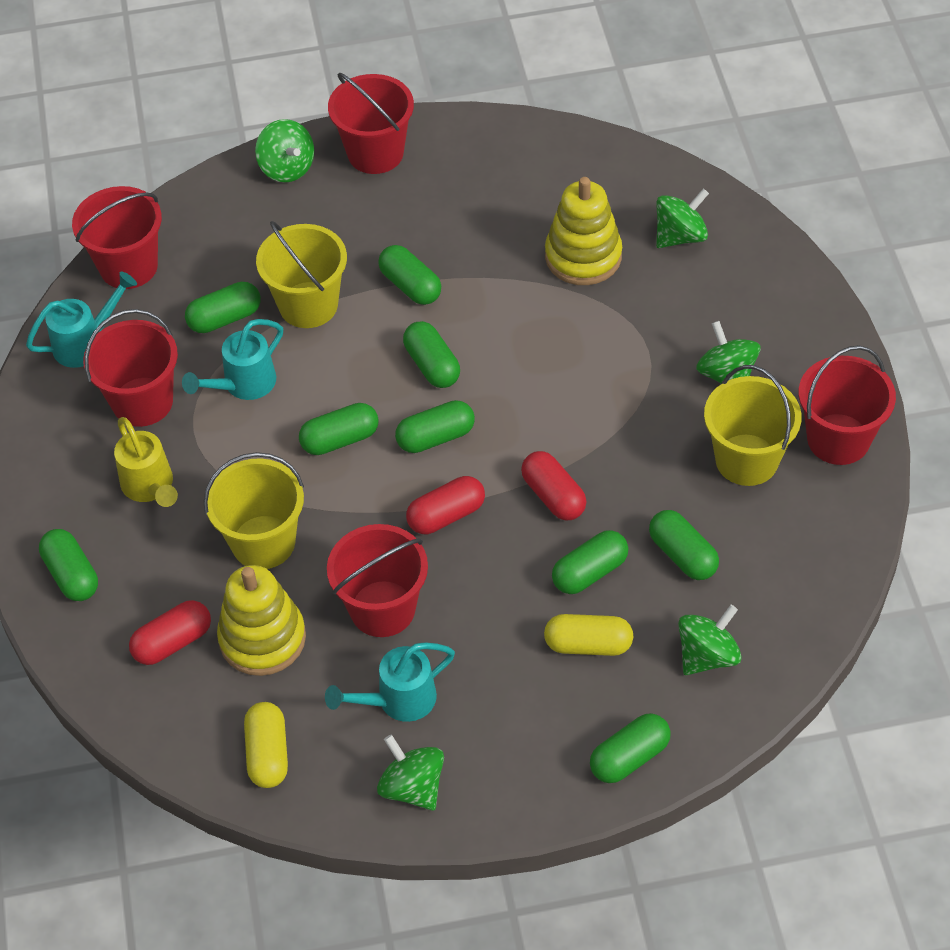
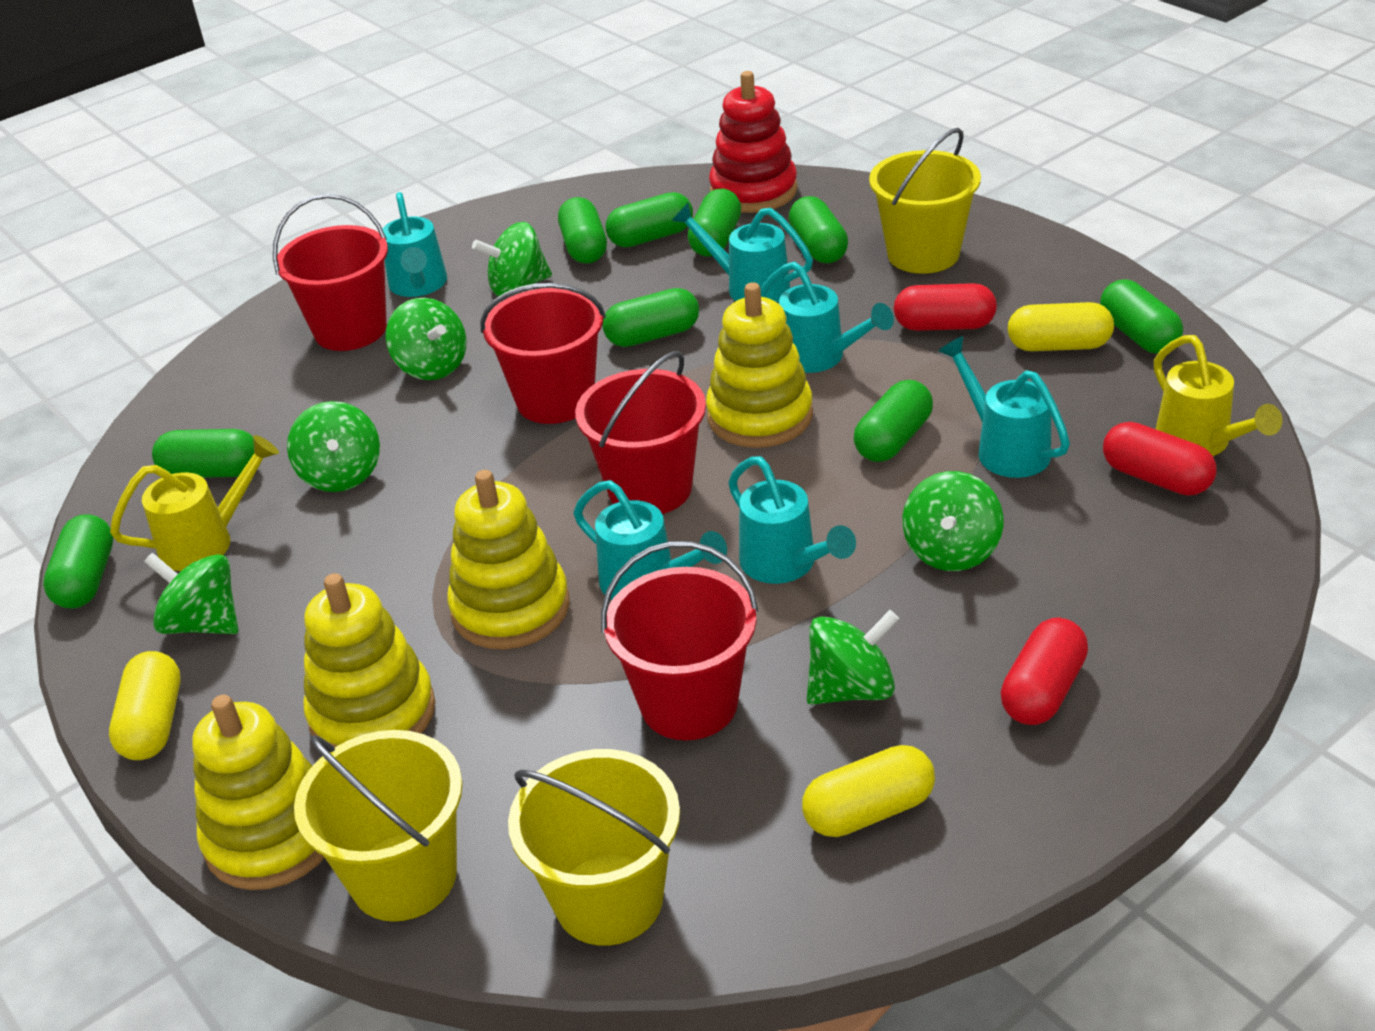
green spinning top: [255,119,314,183] [377,734,444,811] [656,189,709,248] [678,605,742,675] [696,321,761,383] = 5 -> [144,553,239,634] [287,401,380,492] [386,298,467,380] [472,222,552,296] [807,610,899,705] [902,471,1003,571] = 6
red bucket: [72,186,162,289] [83,309,178,427] [327,524,428,637] [328,73,414,174] [799,345,896,465] = 5 -> [273,194,388,351] [480,283,606,424] [575,351,706,514] [601,541,759,740] = 4
red stacking toy: none = 0 -> [709,71,798,213] = 1
turquoise watering can: [26,271,137,368] [182,319,283,400] [325,642,455,722] = 3 -> [383,192,447,297] [573,480,727,600] [671,202,813,302] [728,456,856,584] [761,262,894,373] [938,336,1070,478] = 6
yellow capsule: [244,702,288,788] [544,614,634,656] = 2 -> [109,651,181,760] [802,745,935,837] [1008,302,1114,351] = 3
yellow stacking toy: [217,565,306,676] [545,177,622,285] = 2 -> [192,695,325,890] [303,573,435,747] [447,470,570,650] [706,282,813,448] = 4
yellow watering can: [114,417,178,507] = 1 -> [110,435,279,571] [1154,335,1282,456] = 2

